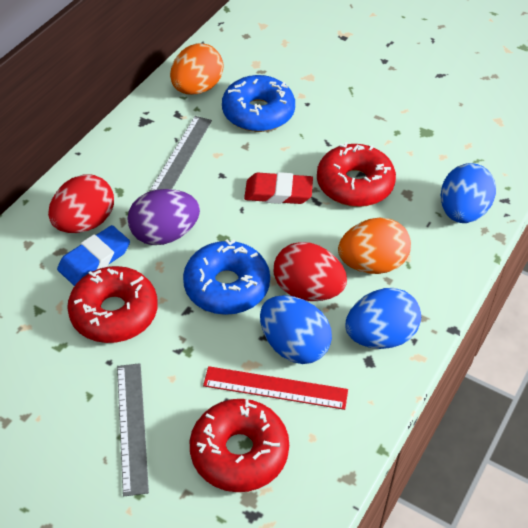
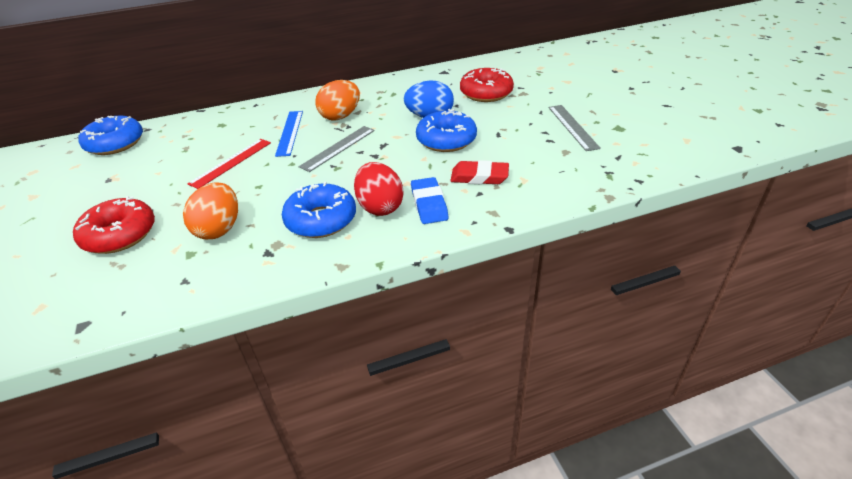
blue donut: [183,239,270,315] [222,75,295,132] = 2 -> [78,116,143,155] [282,182,356,238] [416,109,477,152] = 3
blue egg: [260,295,332,364] [345,288,421,349] [441,163,496,223] = 3 -> [404,81,454,118] = 1
blue ruler: none = 0 -> [275,111,303,157] = 1
purple egg: [127,189,200,245] = 1 -> none = 0
red donut: [67,266,158,343] [190,399,289,492] [317,142,396,207] = 3 -> [73,196,155,254] [460,68,514,102] = 2
red egg: [48,174,114,233] [274,242,347,301] = 2 -> [354,162,404,216] = 1

